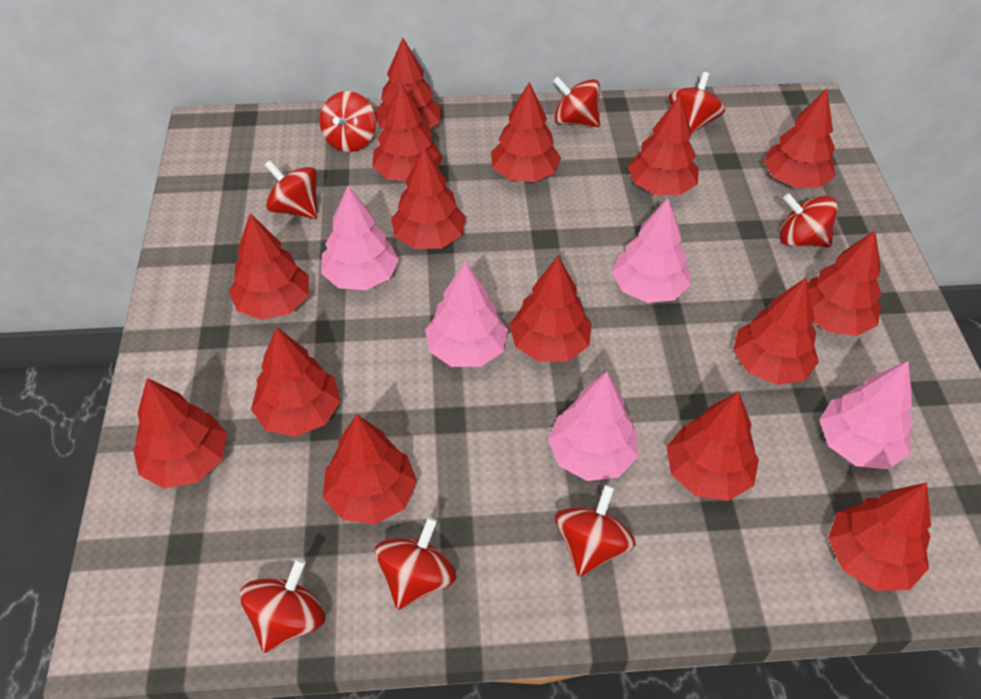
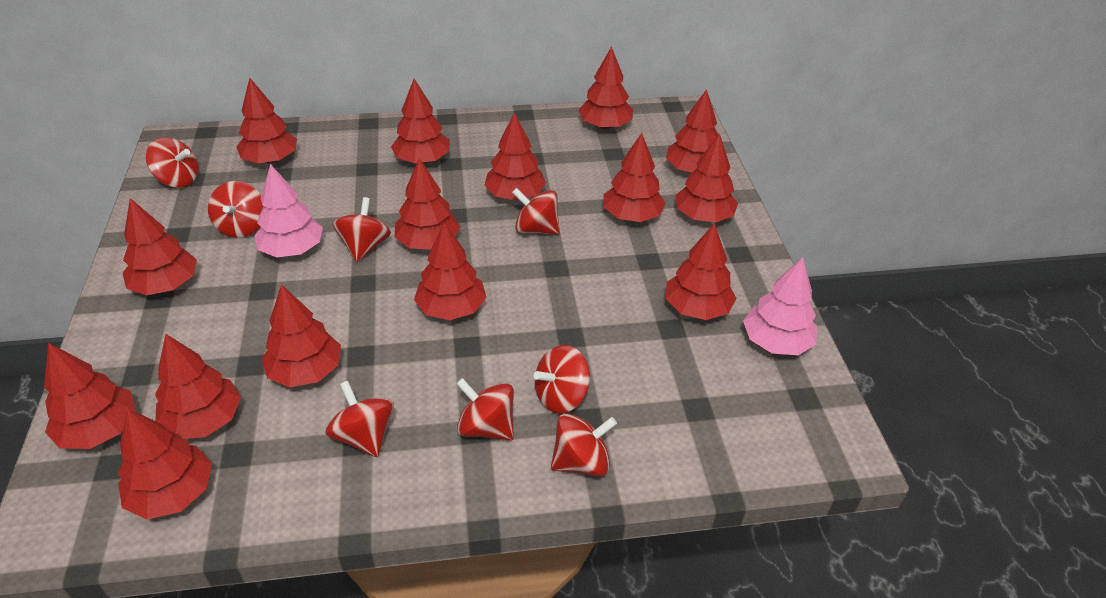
pink tree: [321,186,399,290] [425,261,508,367] [548,372,638,481] [612,198,691,303] [820,361,913,469] = 5 -> [254,164,323,258] [743,257,817,355] = 2

